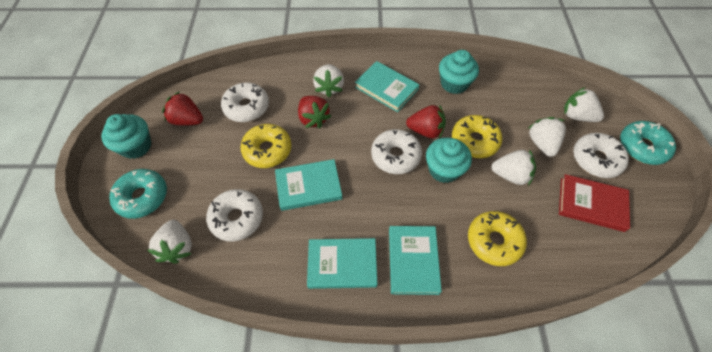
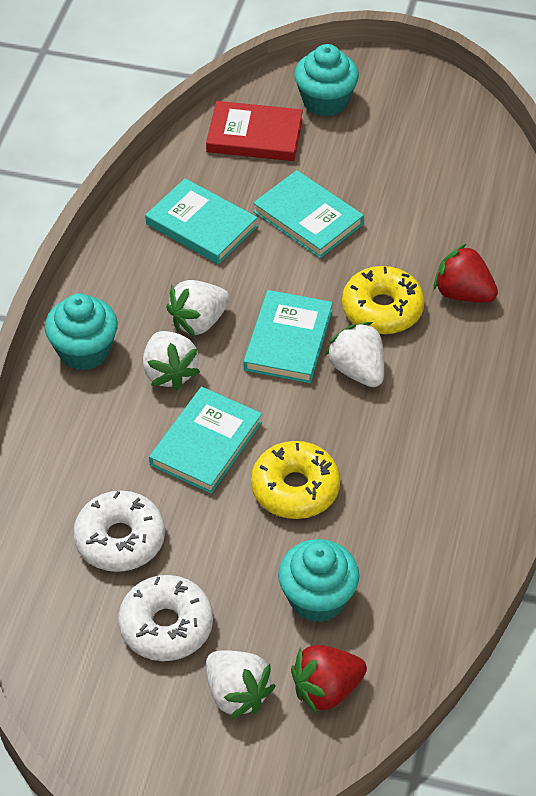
red strawberry: [162,91,203,126] [298,96,331,128] [406,104,446,139] = 3 -> [291,645,367,714] [434,244,498,303] = 2
turquoise donut: [109,169,167,219] [620,121,676,165] = 2 -> none = 0
white donut: [206,189,263,242] [221,82,269,122] [371,129,422,174] [573,133,629,178] = 4 -> [73,491,165,572] [118,575,213,661] = 2
white strawberry: [148,220,192,264] [313,64,344,98] [491,149,536,186] [528,117,566,157] [564,87,604,122] = 5 -> [143,331,200,391] [166,280,230,336] [206,650,276,719] [325,322,384,387] = 4
yellow donut: [240,124,292,168] [452,115,502,158] [468,211,527,266] = 3 -> [251,441,340,519] [342,266,425,334] = 2

